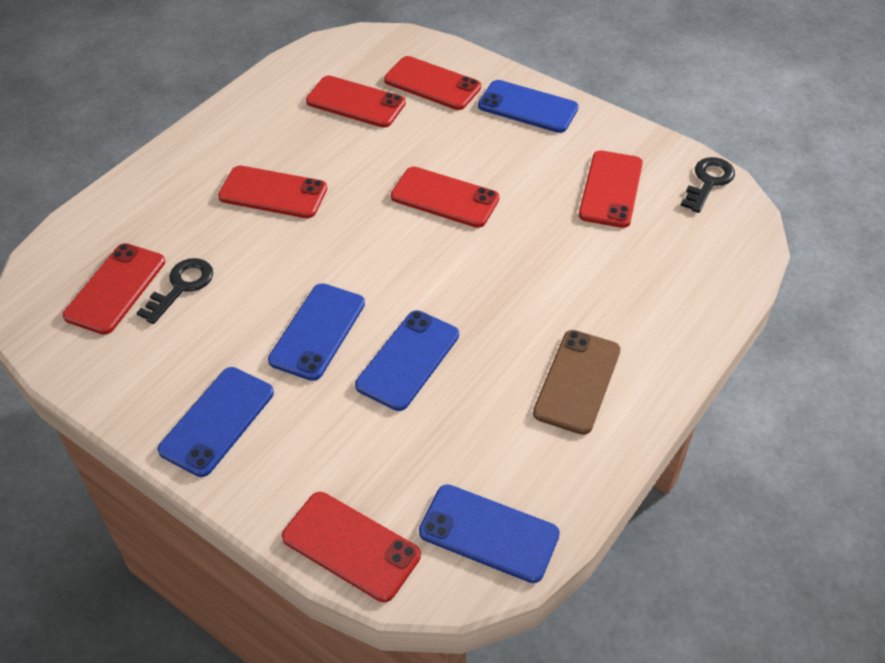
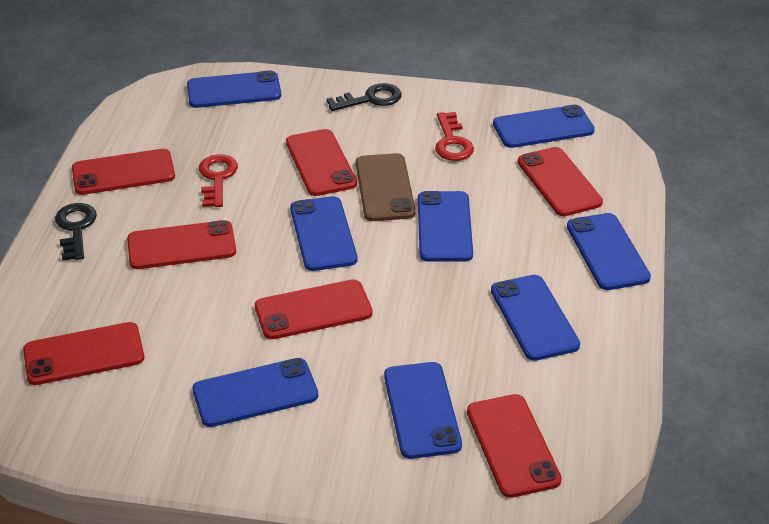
blue phone: [158,367,274,477] [268,283,365,381] [355,310,459,411] [419,484,560,583] [478,80,579,133] = 5 -> [187,71,281,108] [192,358,318,427] [290,196,357,271] [384,362,462,459] [418,191,473,262] [491,275,580,361] [493,105,595,148] [567,213,651,290] = 8
red key: none = 0 -> [199,154,238,207] [435,112,474,161] = 2

